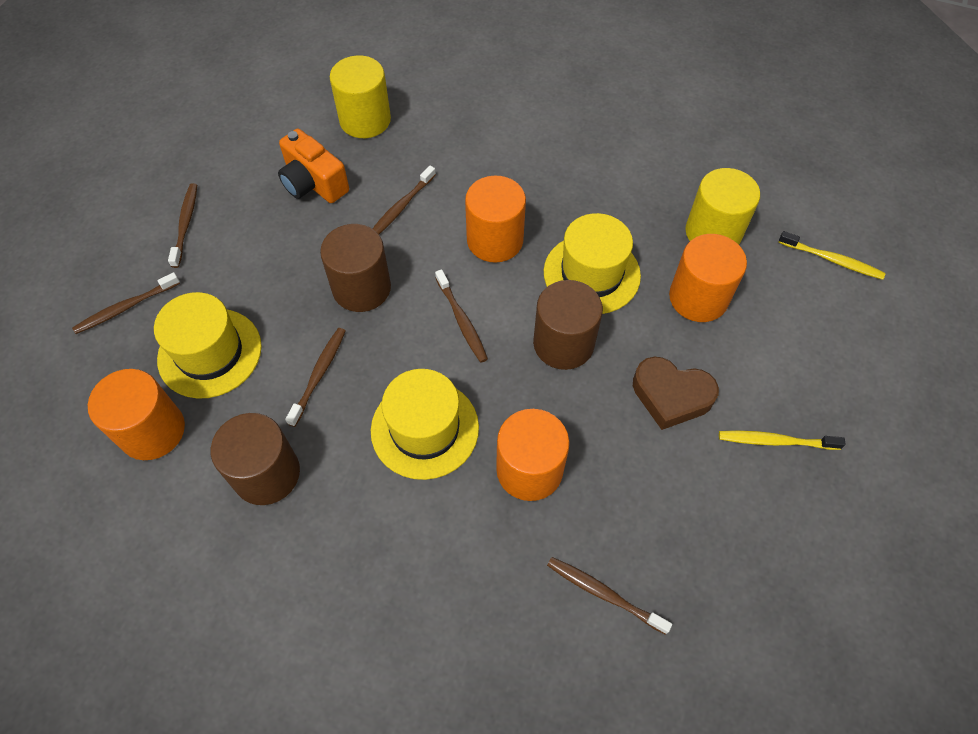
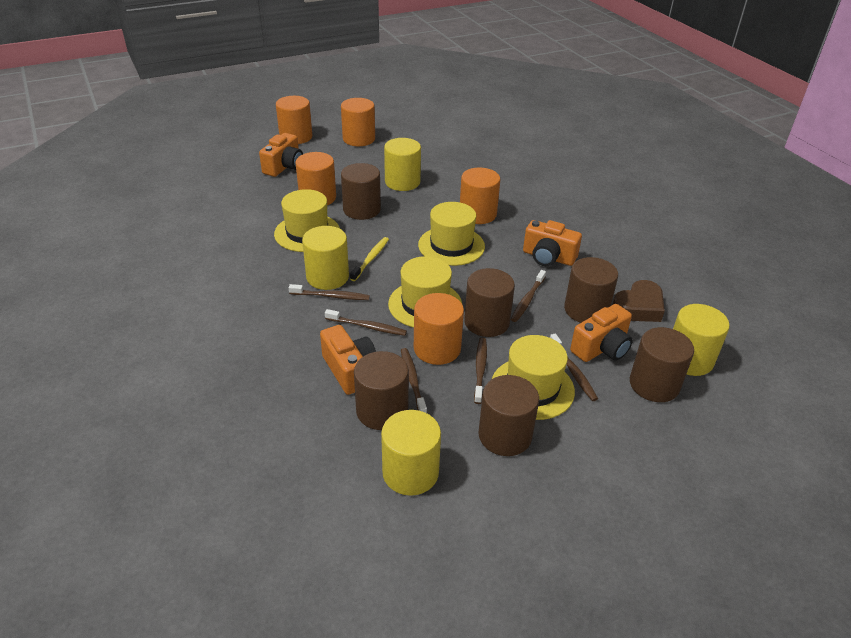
brown cylinder: [211,413,300,505] [320,224,391,312] [533,280,603,370] = 3 -> [341,163,381,220] [354,351,409,430] [464,268,515,337] [478,375,539,456] [564,257,618,323] [630,327,694,402] = 6
orange camera: [278,129,349,203] = 1 -> [259,133,303,177] [320,325,376,395] [523,220,582,266] [570,304,633,362] = 4
orange cylinder: [88,369,185,460] [465,175,526,263] [496,409,570,501] [669,234,747,322] = 4 -> [276,96,312,144] [296,152,336,205] [341,98,375,146] [414,293,464,365] [460,168,501,224] = 5
yellow cylinder: [330,56,391,138] [685,168,760,245] = 2 -> [302,226,349,290] [381,410,441,496] [384,138,421,191] [673,304,730,376] = 4
yellow hat: [154,292,262,399] [371,369,479,480] [544,213,641,314] = 3 -> [274,189,340,252] [388,256,462,328] [418,202,485,266] [491,335,575,420] = 4
yellow toothbrush: [719,431,846,450] [778,231,886,280] = 2 -> [350,237,389,281] = 1

